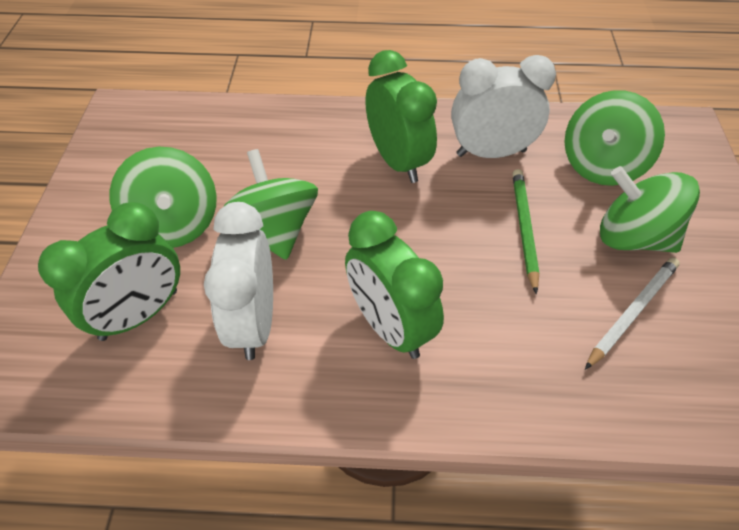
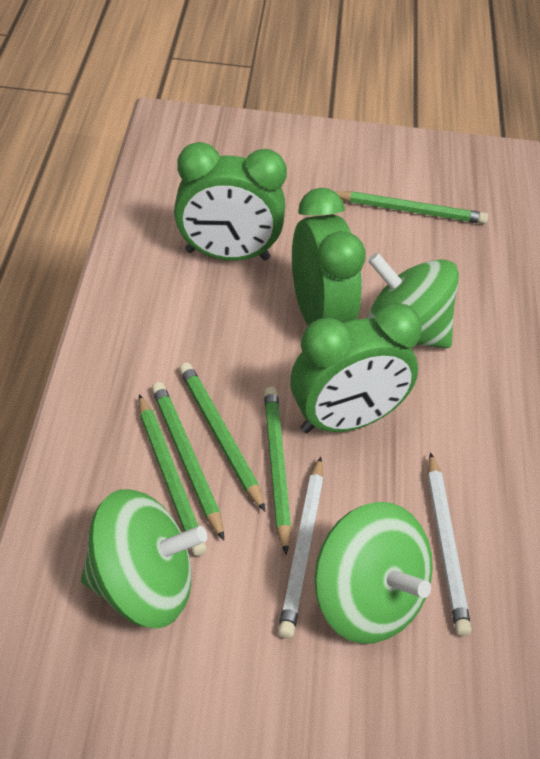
green pencil: [512,169,539,294] = 1 -> [139,394,207,556] [152,382,224,540] [179,363,266,512] [264,387,291,555] [336,191,488,224] = 5
green spinning top: [110,147,217,248] [222,149,318,260] [564,90,665,186] [600,166,700,253] = 4 -> [81,489,208,628] [314,502,433,644] [367,252,459,348] = 3
white clock: [204,202,273,360] [451,55,556,158] = 2 -> none = 0
white pencil: [585,257,680,370] = 1 -> [278,457,323,639] [428,452,472,636] = 2

